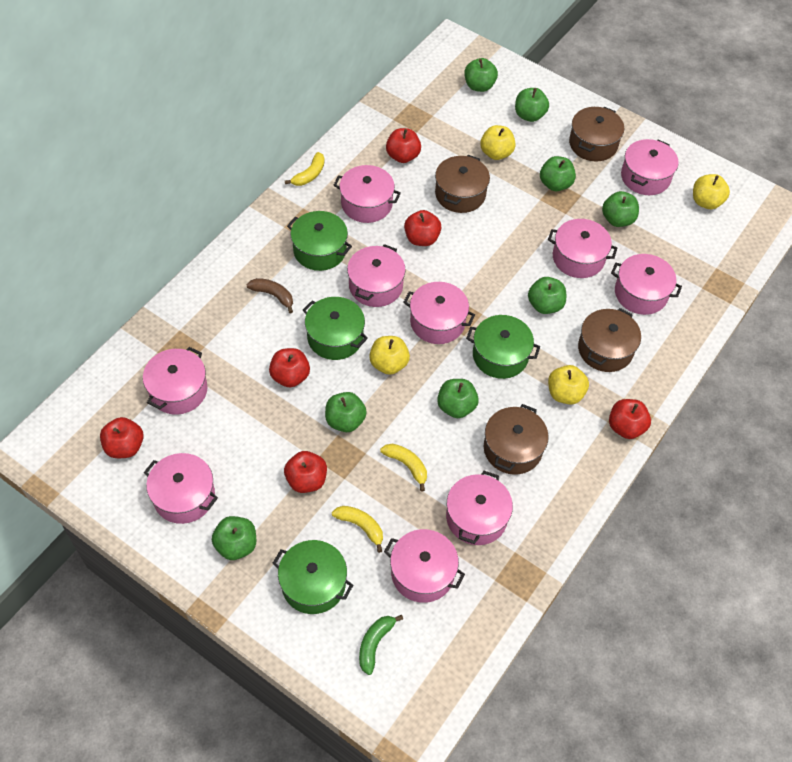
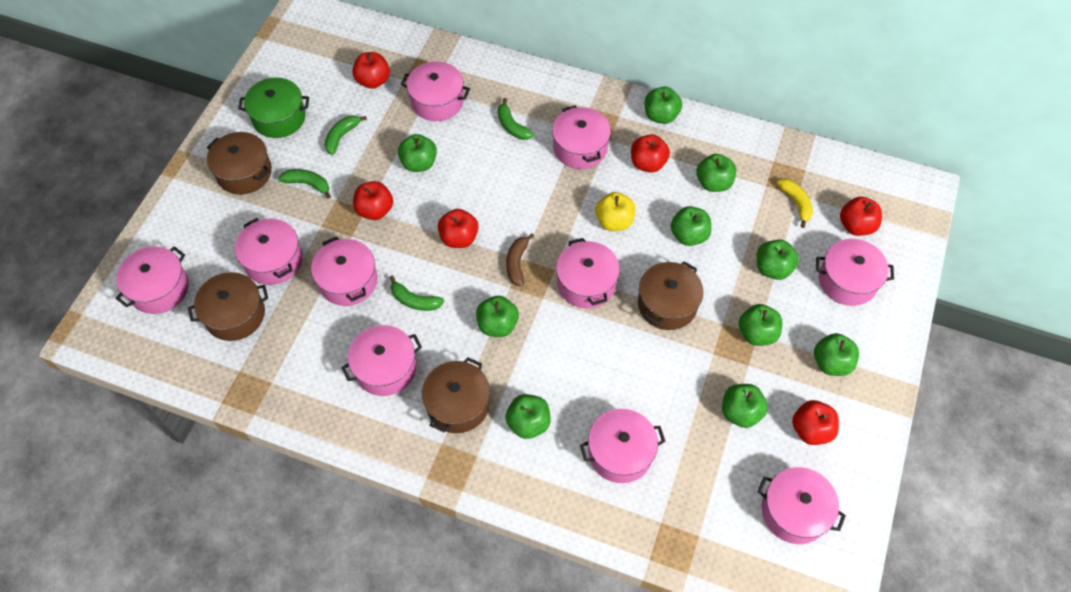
green apple: [212,516,256,560] [325,392,367,432] [437,379,479,418] [464,58,498,92] [515,88,549,122] [528,277,566,314] [540,156,576,191] [602,191,639,227] = 8 -> [398,134,437,172] [476,296,519,337] [505,394,551,439] [645,87,682,124] [671,206,711,246] [696,154,736,192] [722,384,768,428] [739,304,782,346] [757,239,799,280] [814,333,859,376] = 10
green banana: [359,615,403,675] = 1 -> [278,169,331,199] [325,115,367,155] [389,276,444,311] [498,98,534,140] = 4
green pot: [272,540,353,614] [287,211,352,271] [303,297,368,360] [466,315,540,379] = 4 -> [238,77,309,138] = 1
yellow apple: [369,336,410,375] [480,125,516,160] [548,365,589,405] [693,174,730,209] = 4 -> [595,192,636,231] = 1
yellow banana: [285,152,325,186] [332,506,383,553] [380,444,427,491] = 3 -> [777,179,813,228] = 1

